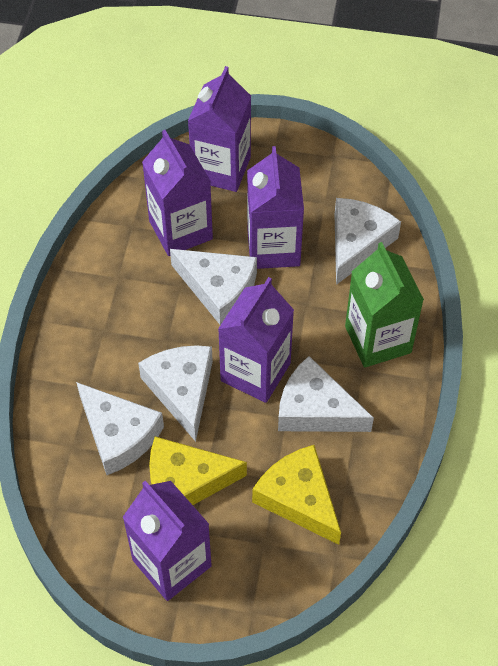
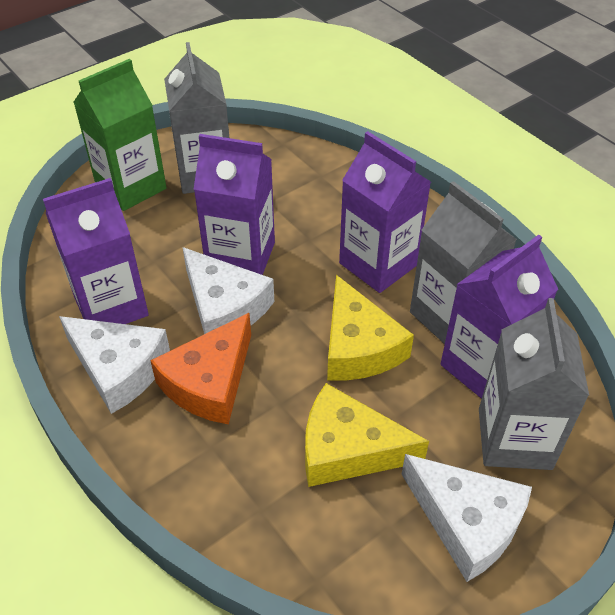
grey carton: none = 0 -> [164,42,229,194] [410,181,517,344] [479,298,589,470] = 3
orange cheese: none = 0 -> [150,313,251,424] = 1
purple carton: [122,481,212,601] [142,130,213,256] [188,66,251,192] [218,277,294,403] [247,146,304,269] = 5 -> [43,178,149,324] [194,134,275,275] [339,131,431,293] [441,235,558,399] = 4
white cheese: [76,382,164,475] [138,345,213,442] [170,249,257,325] [278,356,374,432] [335,198,401,285] = 5 -> [59,316,170,414] [183,247,274,334] [402,454,532,582] = 3

